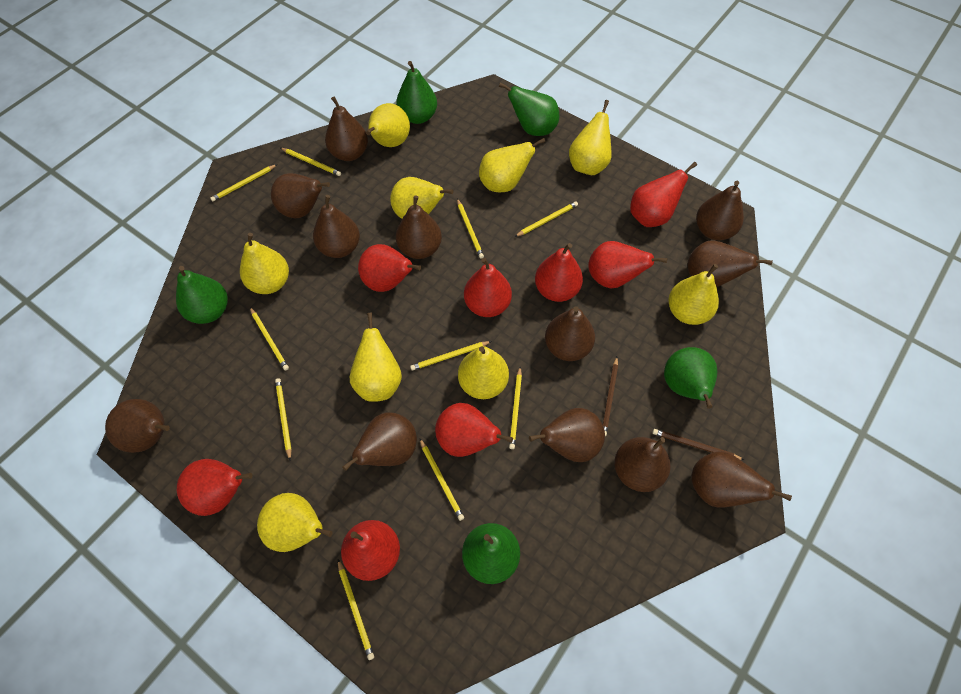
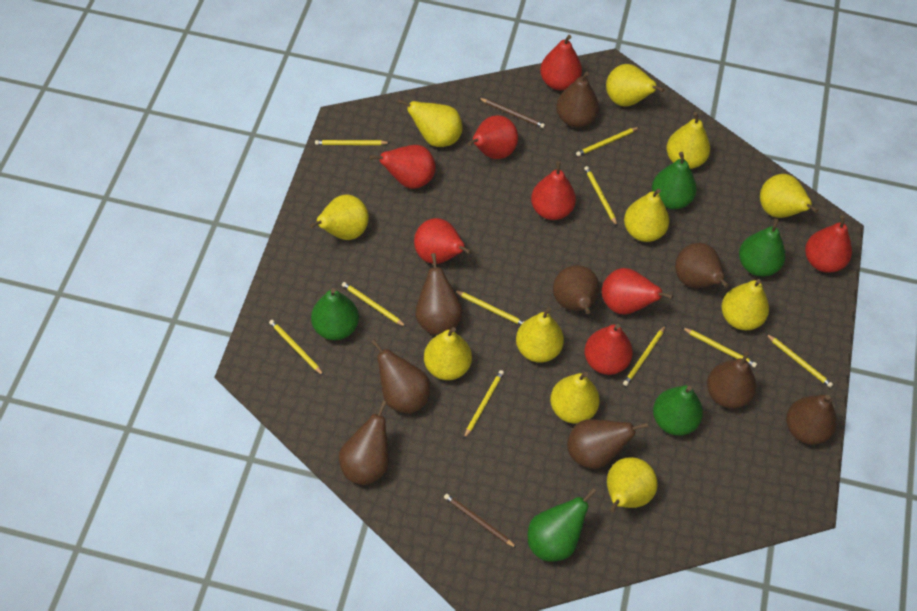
brown pear: [105,399,170,453] [271,173,330,218] [313,195,360,258] [325,96,368,161] [342,413,417,471] [396,195,442,259] [529,408,605,462] [545,306,595,361] [614,437,671,492] [688,240,773,287] [691,451,792,508] [696,181,744,240] = 12 -> [339,401,389,485] [371,339,430,414] [415,253,463,335] [553,265,600,314] [556,72,599,127] [567,419,648,469] [675,243,729,288] [707,352,756,409] [786,395,837,445] = 9
yellow pear: [240,233,289,294] [257,493,333,552] [350,313,402,402] [366,103,410,147] [390,177,453,219] [458,346,509,399] [479,138,546,192] [569,100,612,175] [668,264,719,325] = 9 -> [309,195,369,240] [397,99,462,147] [424,327,472,380] [516,307,564,363] [550,372,600,424] [606,64,665,106] [607,457,658,512] [624,189,669,242] [667,112,710,169] [721,279,769,330] [760,174,818,218] = 11

